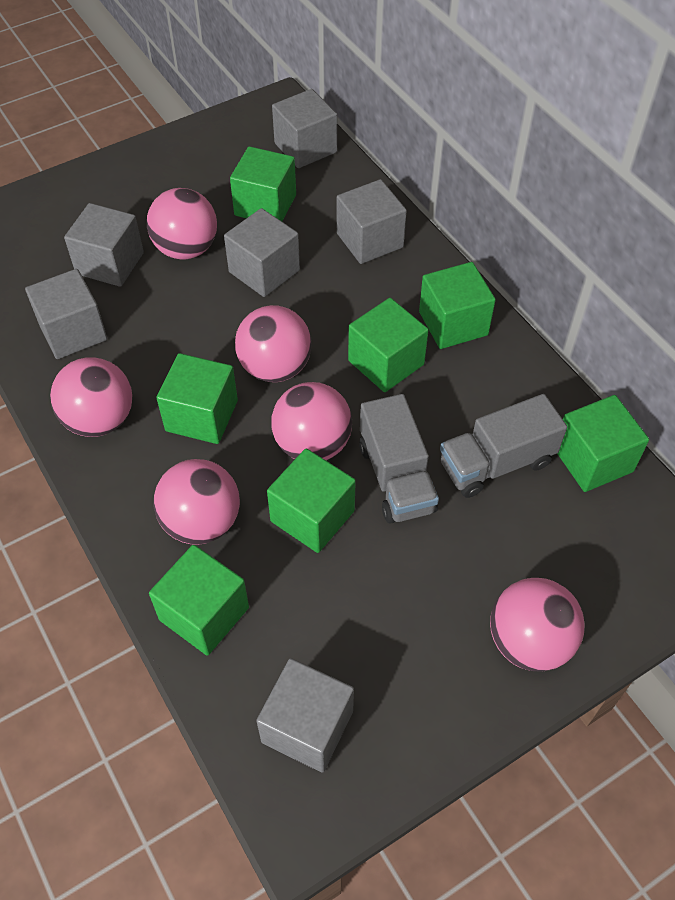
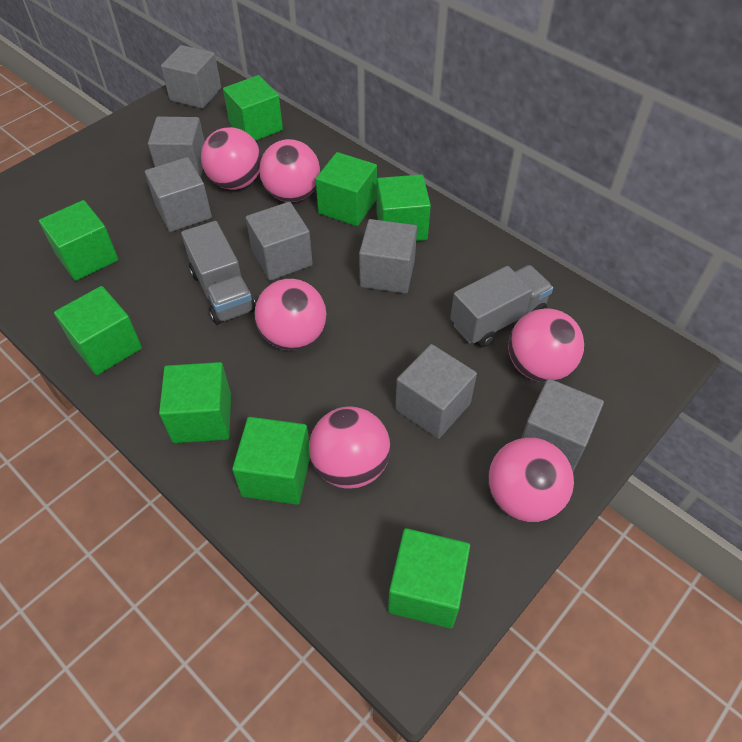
green cube: [149,545,249,656] [157,353,238,444] [230,146,296,221] [267,448,356,553] [348,298,429,392] [419,262,496,349] [557,395,649,492] = 7 -> [39,200,119,281] [54,286,142,375] [159,362,231,443] [223,75,283,141] [232,417,310,505] [316,152,377,226] [377,174,431,241] [388,528,470,628] = 8
grey cube: [25,269,107,359] [64,203,144,287] [224,208,300,297] [256,658,354,772] [272,89,337,168] [337,179,407,264] = 6 -> [145,157,212,232] [148,116,205,177] [161,45,221,109] [246,202,313,281] [359,219,417,294] [395,344,477,439] [521,379,604,472] = 7

